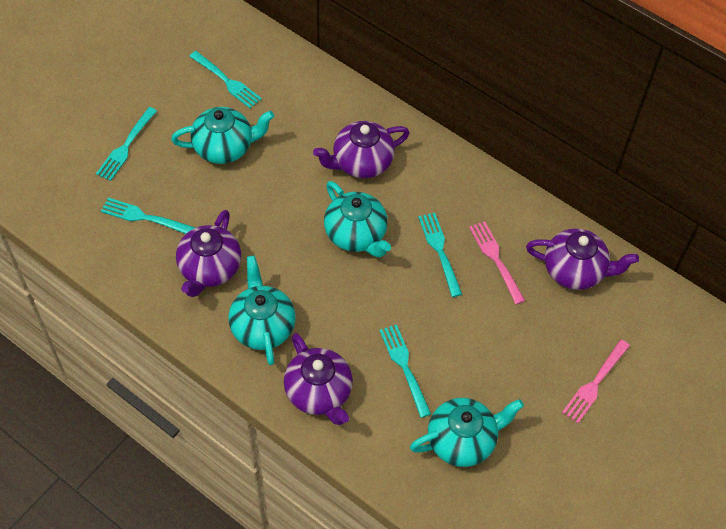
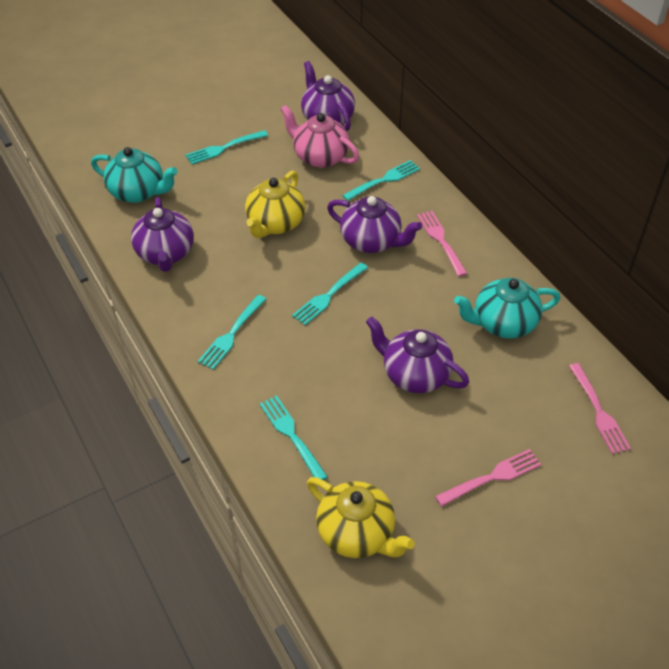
pink fork: [469,221,525,304] [562,339,630,423] = 2 -> [417,211,468,277] [435,449,541,507] [569,363,631,454] = 3
pink teapot: none = 0 -> [280,105,359,168] = 1
turquoise teapot: [171,107,274,164] [228,256,296,365] [324,181,391,257] [410,398,524,467] = 4 -> [91,147,178,203] [454,278,560,339] = 2
yellow teapot: none = 0 -> [245,171,306,238] [307,477,415,558] = 2

